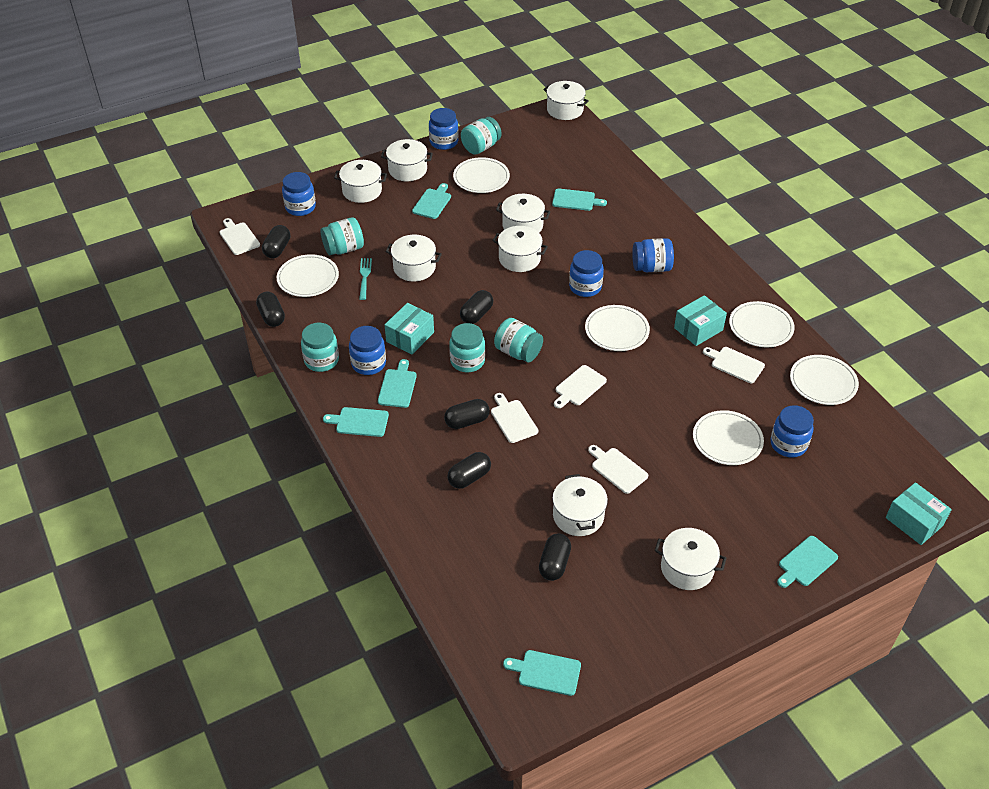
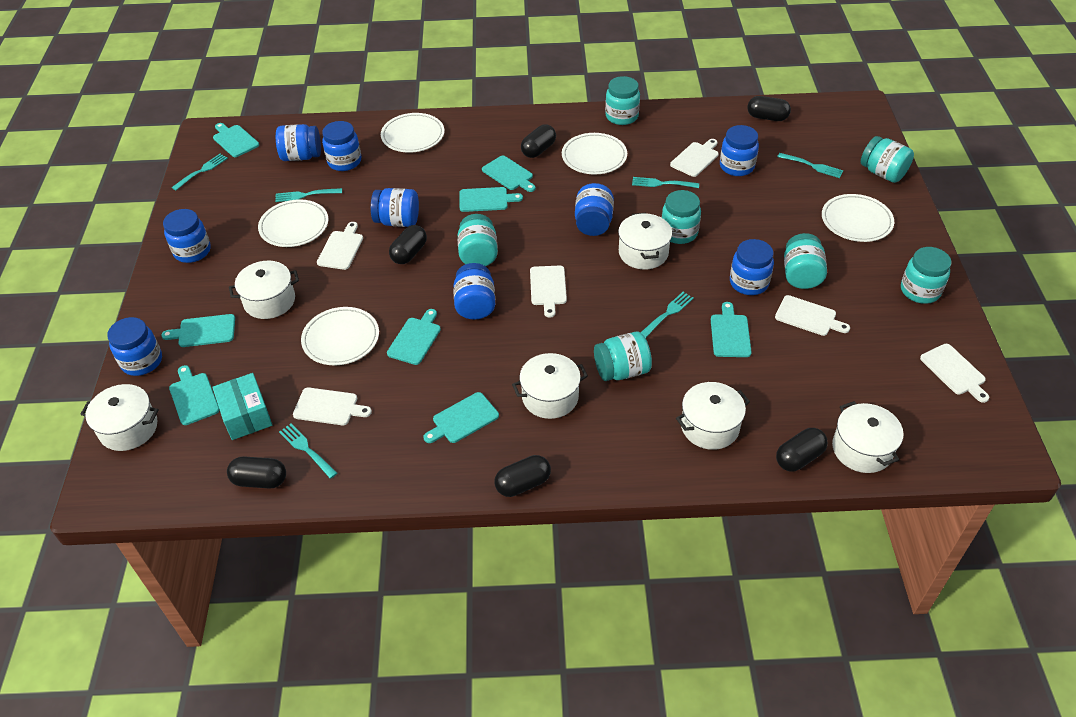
blue jar: [282,172,316,216] [349,326,386,375] [429,108,459,150] [569,250,604,297] [632,238,674,272] [770,405,814,458] = 6 -> [107,317,162,376] [163,209,211,263] [276,124,321,161] [322,121,361,171] [371,188,419,227] [453,263,495,320] [575,183,614,236] [720,125,759,176] [730,239,774,295] = 9
turquoise box: [385,303,434,355] [674,295,727,346] [886,482,952,545] = 3 -> [212,373,273,440] = 1
turquoise cutting board: [323,407,389,437] [378,359,417,408] [412,183,451,219] [503,650,581,696] [552,188,607,211] [777,536,838,588] = 6 -> [161,314,235,347] [169,365,220,425] [213,123,259,157] [387,309,441,365] [423,392,499,443] [459,187,523,212] [482,156,536,192] [711,302,752,357] = 8
turquoise fork: [359,258,372,300] = 1 -> [172,154,228,190] [275,188,342,202] [279,424,337,479] [632,177,699,188] [640,292,694,338] [777,153,844,178] = 6
turquoise jar: [301,323,339,372] [321,217,364,255] [449,323,485,372] [461,117,502,155] [494,318,543,363] = 5 -> [458,214,498,266] [594,332,652,381] [605,76,640,125] [662,190,701,244] [784,233,827,289] [861,136,914,183] [901,247,951,304] = 7
white cutting board: [220,218,260,255] [491,393,538,443] [554,365,607,408] [588,445,648,494] [703,347,765,383] = 5 -> [293,387,372,425] [317,222,363,270] [530,266,567,318] [670,139,719,177] [775,295,850,336] [920,344,989,403] = 6
white plate: [277,254,339,297] [453,157,510,193] [585,305,650,351] [693,410,764,465] [729,301,795,347] [790,355,859,405] = 6 -> [258,199,329,247] [301,307,379,365] [381,113,444,153] [562,133,627,175] [822,194,894,242] = 5
white pot: [334,160,387,203] [381,139,433,181] [385,235,442,281] [492,226,548,272] [496,194,550,233] [543,81,589,120] [552,474,608,536] [655,528,726,590] = 8 -> [80,384,159,451] [229,261,299,319] [512,353,588,419] [618,213,672,270] [676,382,750,450] [832,401,904,473] = 6

